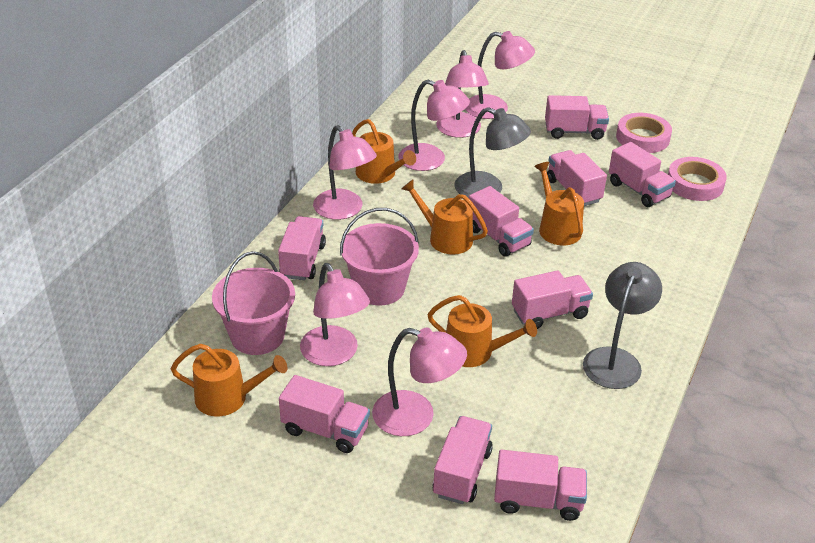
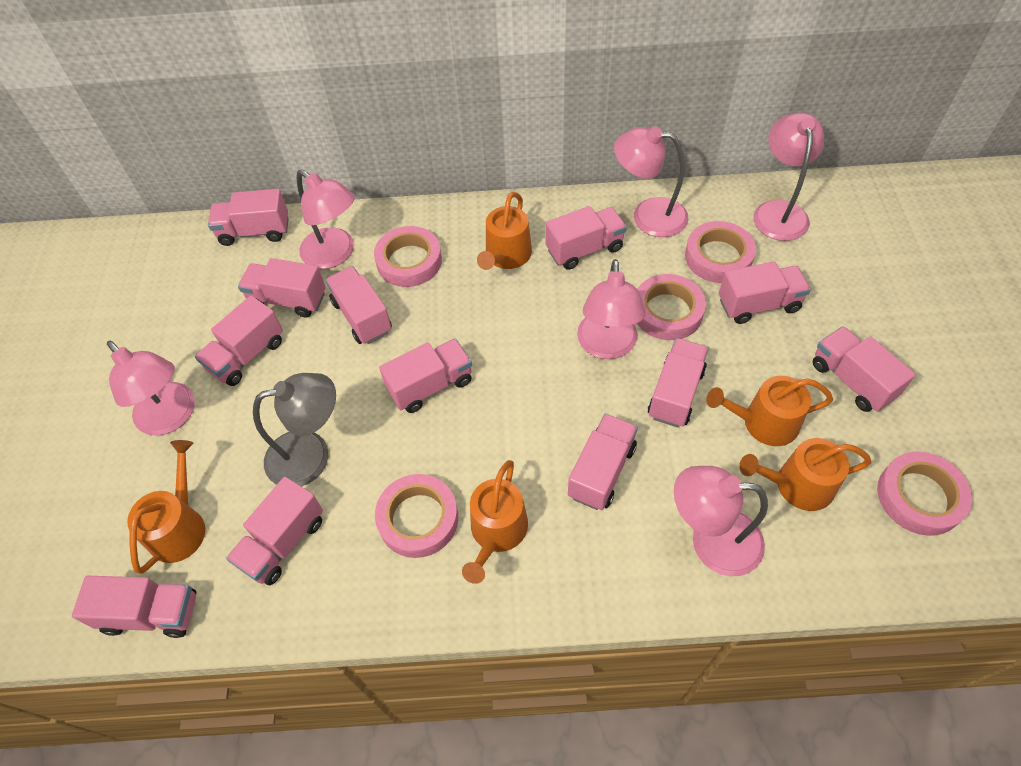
grey lamp: [454,107,531,198] [583,262,662,389] = 2 -> [253,373,336,487] = 1
pink bucket: [212,251,295,355] [340,208,419,306] = 2 -> none = 0
pink tape: [616,113,672,153] [668,157,727,201] = 2 -> [374,226,442,287] [375,474,459,558] [637,274,706,340] [685,221,756,283] [877,452,972,536] = 5
pink truck: [278,216,326,280] [279,375,370,453] [432,416,493,504] [469,186,534,257] [494,450,587,521] [512,270,593,329] [545,95,609,140] [547,150,607,206] [609,142,676,207] = 9 -> [72,576,196,638] [195,296,283,386] [208,189,289,246] [226,477,323,585] [238,258,326,318] [326,266,392,344] [379,338,472,413] [545,206,627,270] [568,414,638,510] [648,338,709,427] [719,261,811,324] [813,326,916,412] = 12

